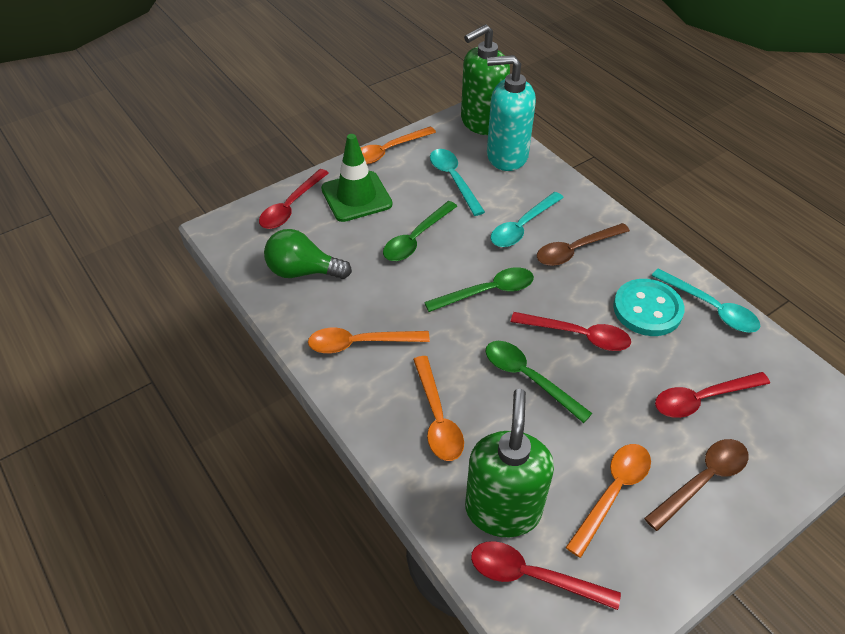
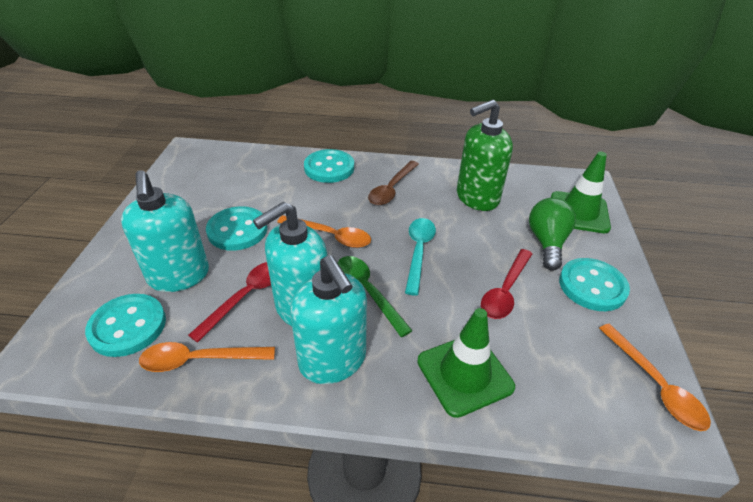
brown spoon: [537,223,630,266] [644,439,749,531] = 2 -> [368,161,419,205] = 1
green soap dispenser: [461,24,510,135] [465,389,554,537] = 2 -> [457,100,513,211] = 1
green spoon: [383,201,457,261] [424,267,534,312] [486,341,593,423] = 3 -> [338,256,413,337] = 1
green traffic cone: [321,134,392,222] = 1 -> [417,308,515,418] [551,152,611,233] = 2
orange spoon: [308,328,430,353] [361,126,436,164] [413,356,464,461] [565,444,651,558] = 4 -> [139,342,275,372] [277,215,371,248] [599,324,711,431] = 3
red spoon: [259,169,329,229] [471,541,621,610] [511,312,631,351] [655,372,770,418] = 4 -> [188,262,271,343] [481,249,532,319] = 2
turquoise button: [613,279,684,336] = 1 -> [85,294,166,357] [206,206,267,251] [304,149,354,183] [559,258,630,311] = 4
turquoise soap dispenser: [487,55,536,171] = 1 -> [121,170,209,292] [253,202,327,326] [290,255,367,384] = 3
turquoise spoon: [430,149,485,216] [491,192,564,247] [652,268,760,333] = 3 -> [405,218,436,296] = 1

